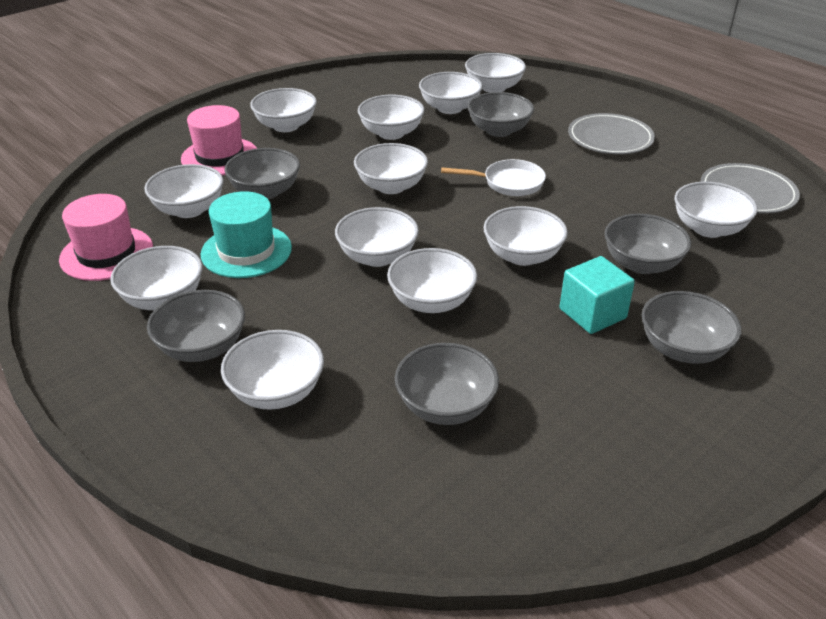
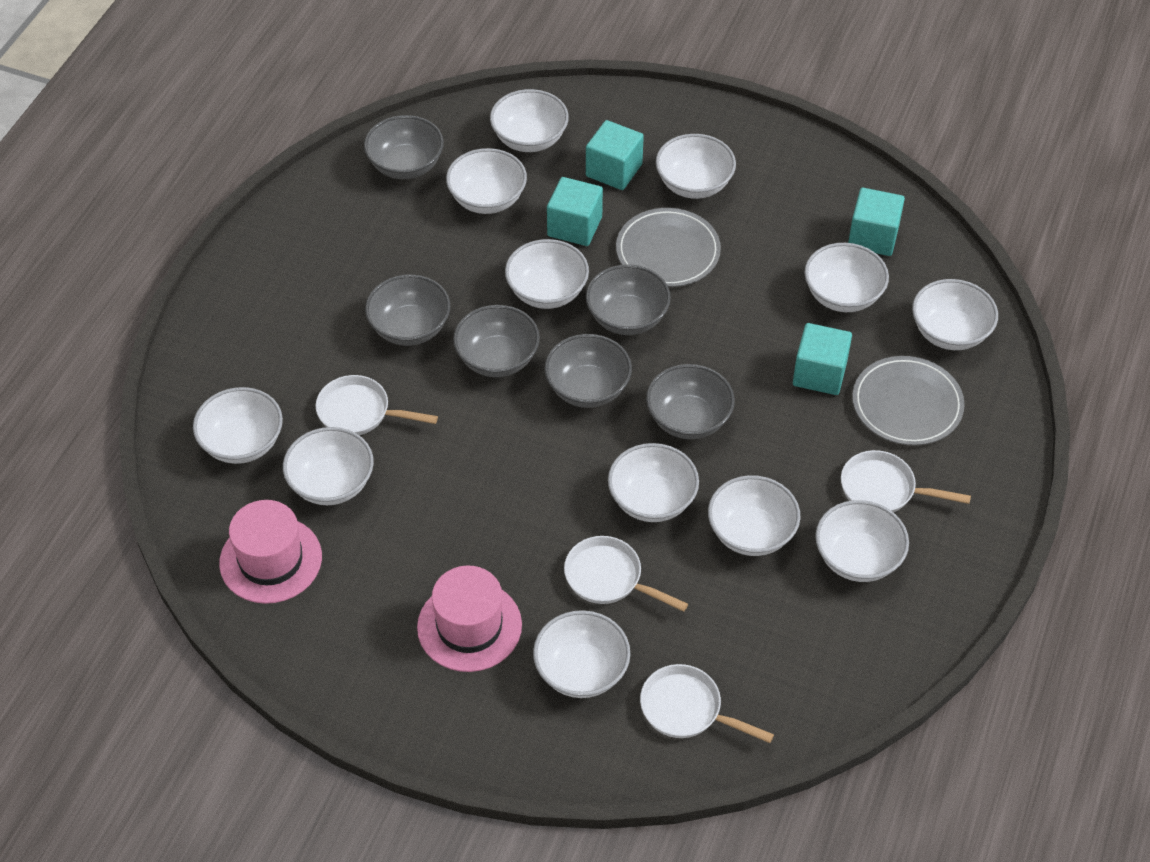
turquoise cube: [559,256,635,334] = 1 -> [547,177,603,246] [586,120,644,190] [793,323,852,395] [848,188,905,256] = 4
turquoise hat: [201,191,292,278] = 1 -> none = 0
white pan: [441,159,546,196] = 1 -> [316,375,438,435] [564,536,688,612] [640,664,774,743] [841,450,971,513] = 4

